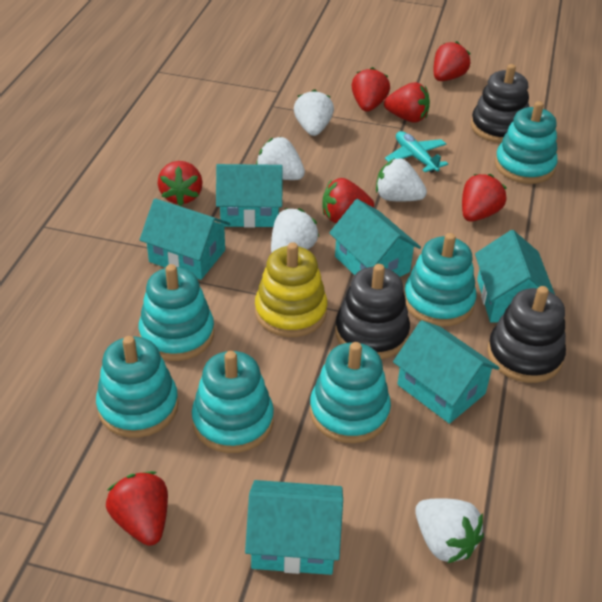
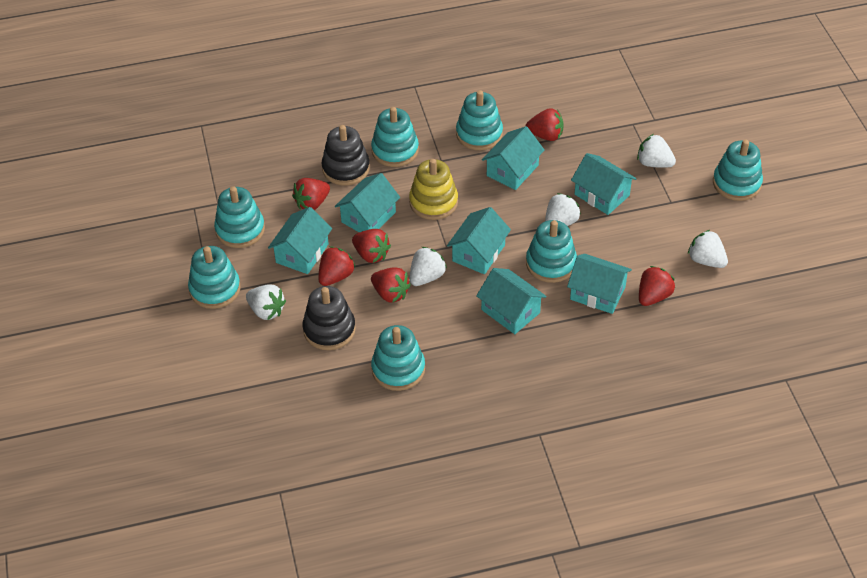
black stacking toy: [335,264,410,359] [471,64,529,143] [487,286,566,383] = 3 -> [303,286,356,350] [321,125,370,185] = 2
red strawberry: [106,471,168,546] [158,161,203,206] [322,178,374,223] [351,67,390,112] [384,82,430,123] [434,41,471,81] [462,174,507,222] = 7 -> [292,178,330,210] [318,246,355,286] [352,229,391,263] [371,267,411,303] [526,108,563,141] [639,266,675,306] = 6
turquoise house: [139,198,231,280] [216,164,283,228] [245,480,343,575] [329,199,421,277] [393,320,500,424] [475,230,555,323] = 6 -> [268,207,332,274] [335,173,400,232] [447,207,511,274] [476,268,547,334] [482,126,545,190] [567,254,632,314] [571,153,637,215] = 7
turquoise plane: [385,131,448,173] = 1 -> none = 0
turquoise stacking toy: [96,336,179,438] [139,264,214,361] [192,351,274,453] [310,342,391,443] [404,233,477,326] [495,101,558,184] = 6 -> [188,246,241,309] [214,186,265,248] [371,107,419,167] [371,325,425,391] [456,90,503,150] [526,220,577,283] [713,140,763,201] = 7

